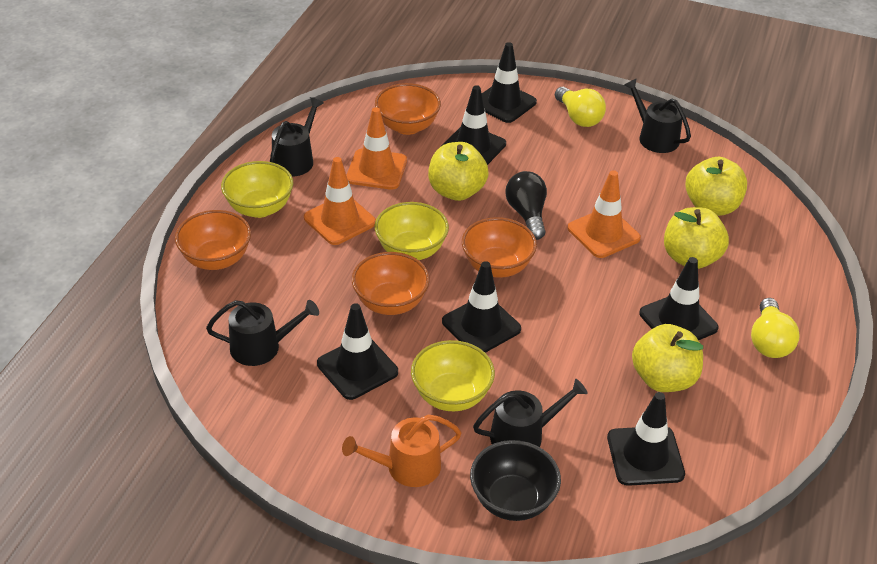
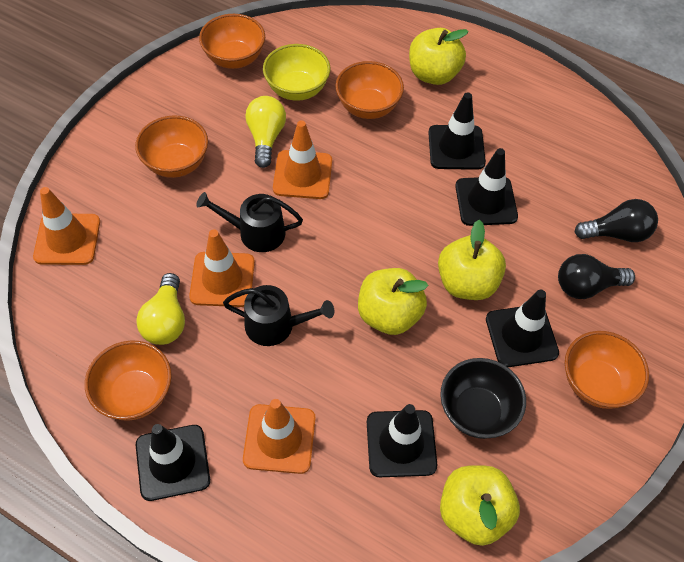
black light bulb: [505,171,547,240] = 1 -> [558,254,635,299] [575,199,658,242] = 2
black traffic cone: [317,303,398,400] [441,85,506,165] [442,261,521,353] [482,42,537,123] [607,392,685,486] [639,257,719,340] = 6 -> [136,424,210,501] [367,404,437,477] [428,92,486,170] [455,148,518,226] [486,290,559,367] = 5
black watering can: [206,300,319,366] [270,97,324,177] [473,379,588,447] [624,78,691,153] = 4 -> [196,192,303,252] [223,285,334,346] = 2
orange bowl: [175,210,251,270] [352,252,430,315] [375,83,441,135] [462,217,537,278] = 4 -> [85,340,172,421] [135,115,208,178] [199,14,265,69] [335,61,404,119] [565,331,649,409] = 5
orange traffic cone: [304,157,376,245] [346,107,407,190] [568,170,641,258] = 3 -> [33,187,100,265] [189,229,255,307] [243,399,315,474] [273,120,332,199] = 4
orange watering can: [342,414,462,487] = 1 -> none = 0
yellow bowl: [221,161,293,218] [375,202,449,260] [411,340,495,411] = 3 -> [263,44,330,101] = 1

